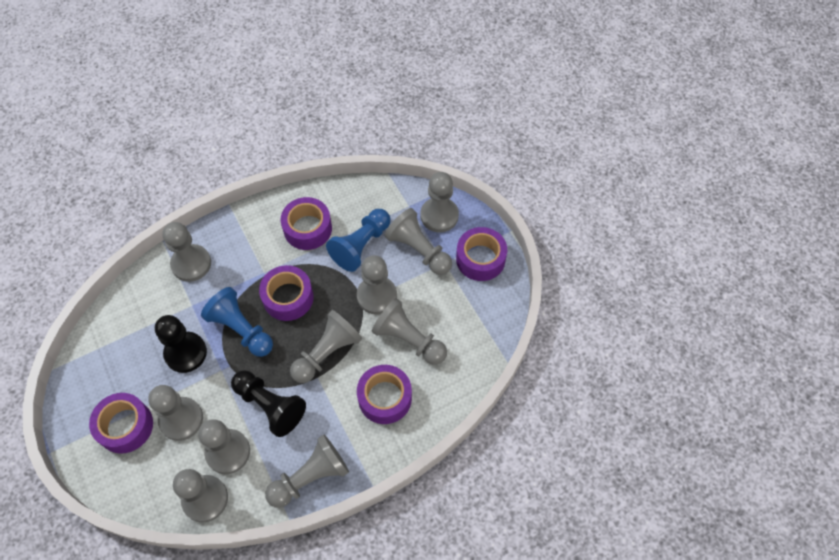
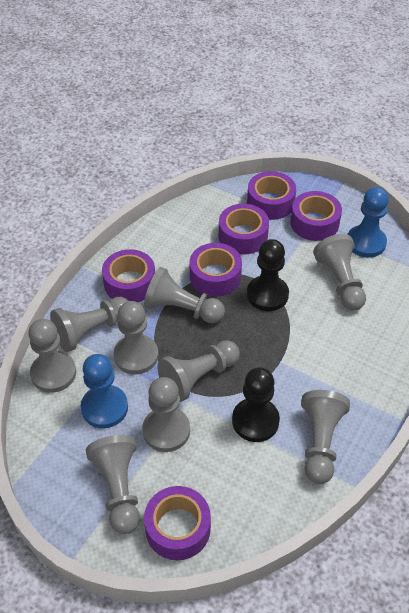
grey pawn: [148,385,203,441] [162,222,211,282] [173,469,228,522] [198,419,250,474] [265,435,349,508] [290,310,362,383] [357,255,397,315] [371,298,447,365] [385,208,452,275] [421,172,459,232] = 10 -> [28,319,76,393] [50,297,128,352] [86,435,140,534] [114,301,158,374] [142,377,190,452] [144,267,225,323] [157,340,240,402] [301,390,350,484] [313,234,366,310] = 9
purple tape: [89,393,153,454] [259,265,314,321] [281,197,332,250] [357,365,412,424] [456,227,507,281] = 5 -> [102,249,155,302] [144,486,211,560] [190,243,242,297] [219,204,269,254] [247,171,296,220] [291,191,342,241] = 6

